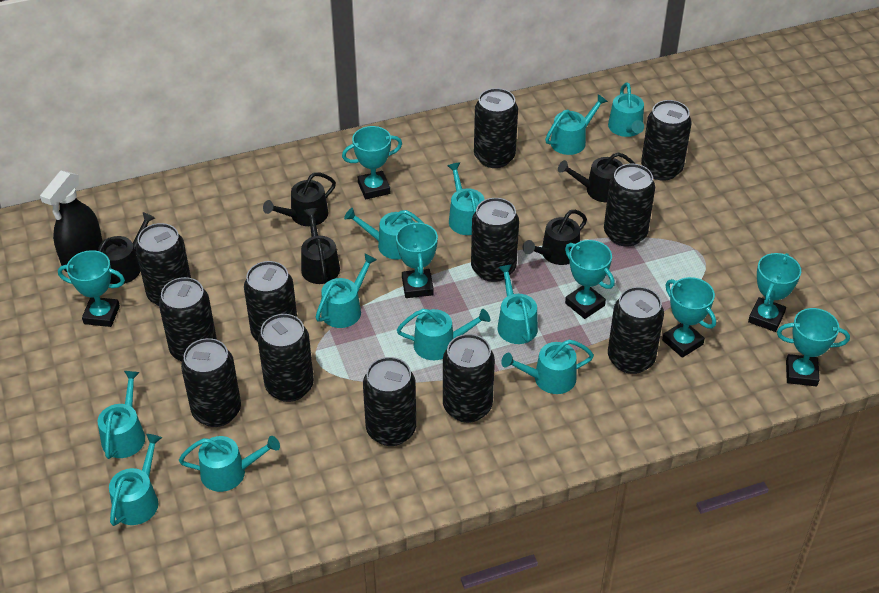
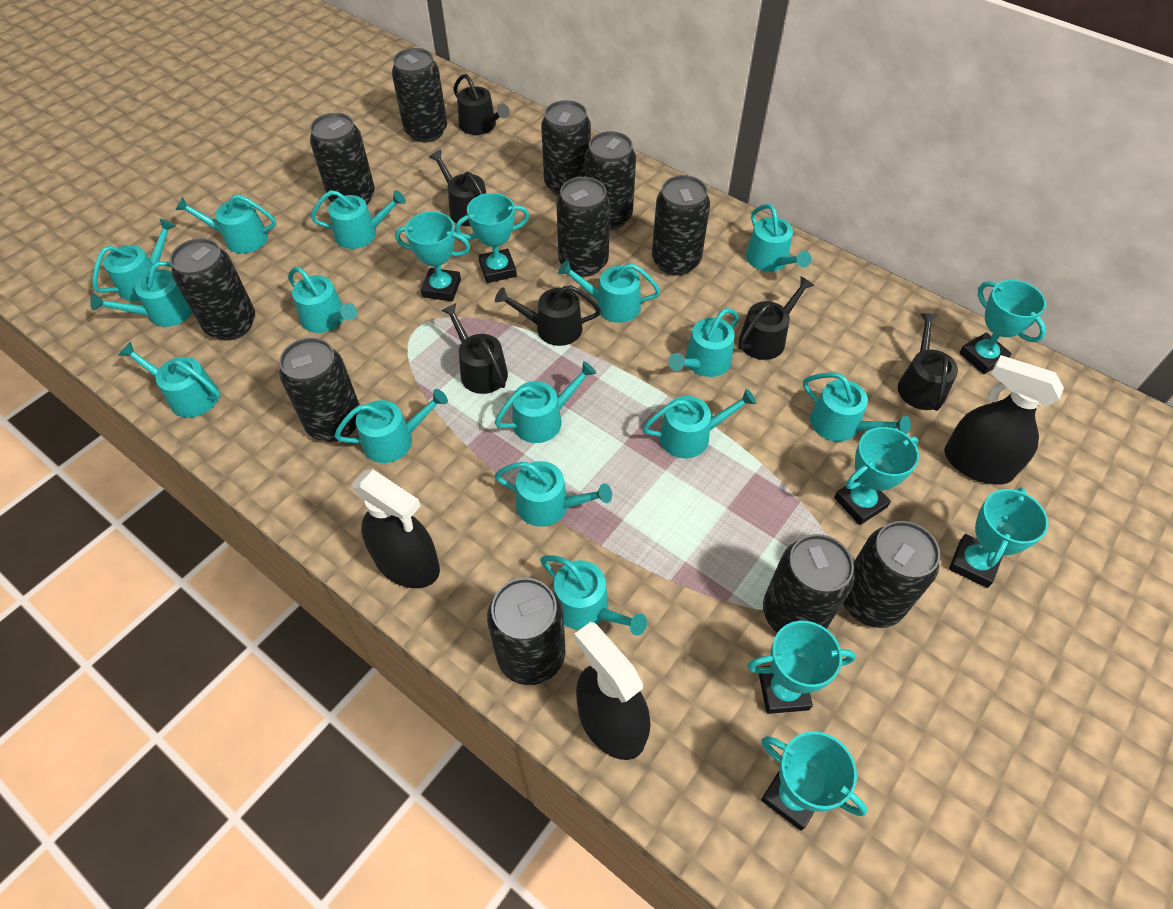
black can: [136,223,191,306] [159,277,217,362] [181,338,241,427] [244,261,297,341] [258,314,314,402] [363,357,416,446] [443,334,495,423] [471,198,519,282] [474,88,518,168] [604,164,655,247] [608,287,664,374] [641,100,691,181] = 12 -> [170,238,255,340] [279,338,360,442] [310,113,375,205] [392,48,447,142] [487,578,565,685] [541,100,591,196] [556,177,610,277] [585,131,636,230] [652,175,710,275] [763,534,855,633] [843,521,940,628] = 11
black spray bottle: [40,171,103,272] = 1 -> [352,469,440,588] [574,622,650,760] [944,355,1064,485] = 3
black watering can: [98,212,155,284] [263,172,336,226] [301,208,340,284] [523,210,587,265] [558,152,636,202] = 5 -> [429,150,486,226] [441,303,508,394] [453,74,510,135] [495,285,601,346] [738,276,815,360] [898,313,958,411] = 6
turquoise watering can: [98,371,145,459] [109,434,162,526] [179,436,280,492] [316,253,377,328] [344,208,425,259] [397,309,490,360] [447,162,485,235] [498,264,538,344] [501,340,594,394] [545,94,608,155] [608,82,644,137] = 11 -> [90,262,193,327] [92,218,176,301] [119,342,221,418] [176,194,276,253] [288,267,357,333] [310,190,406,249] [334,389,448,463] [495,361,597,443] [495,461,612,527] [540,555,647,636] [558,260,661,323] [643,389,757,458] [668,308,739,377] [746,204,811,272] [803,372,911,441] = 15

